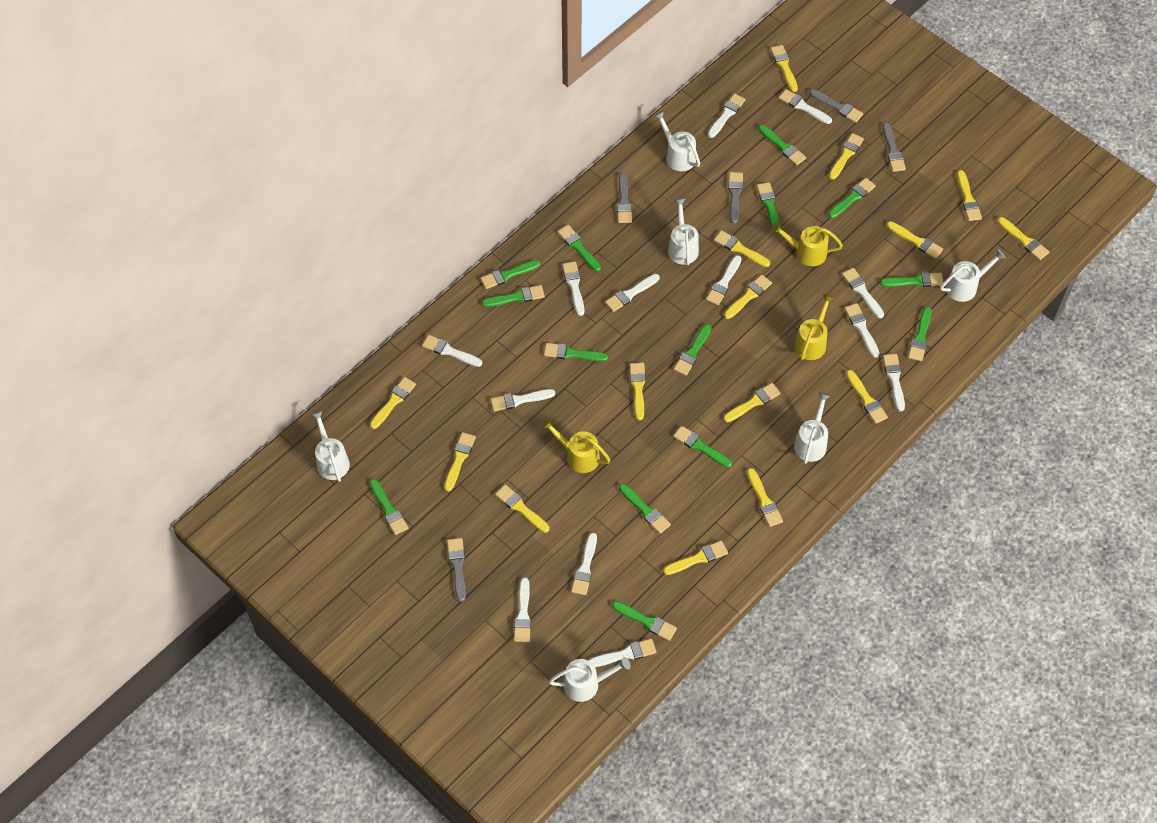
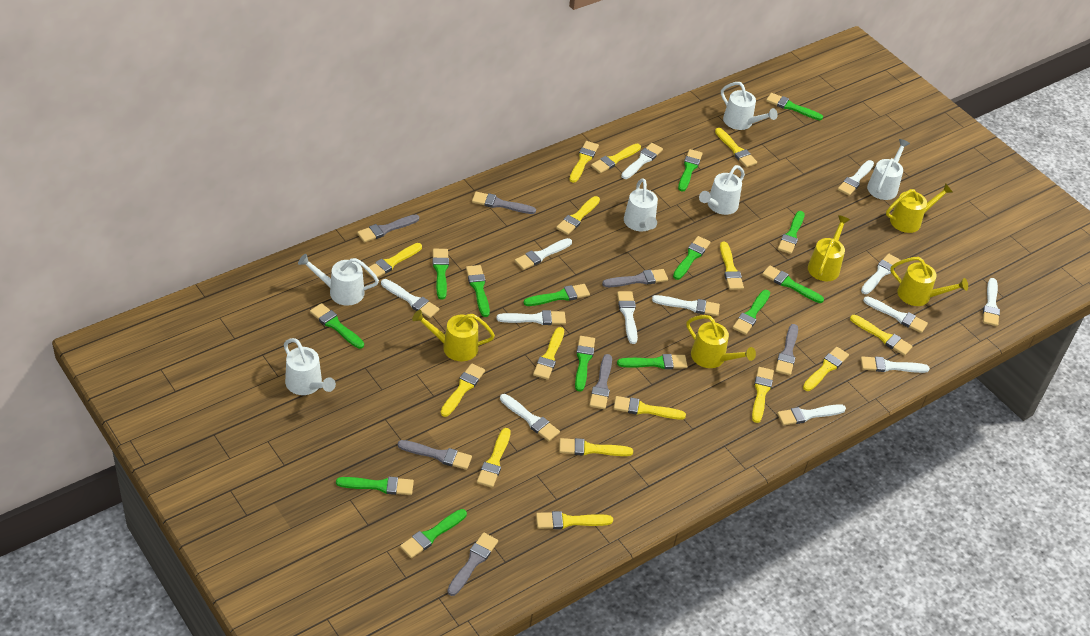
grey brush: [447,538,466,602] [617,172,632,223] [728,172,743,224] [809,89,863,123] [883,123,906,172] = 5 -> [357,214,419,243] [398,440,472,470] [447,533,498,596] [472,192,536,214] [589,354,612,409] [602,269,668,287] [775,324,798,376] = 7
yellow watering can: [541,418,611,473] [771,222,843,266] [794,294,835,360] = 3 -> [412,310,495,361] [686,315,756,368] [808,215,850,281] [886,183,953,233] [890,257,968,306] = 5

